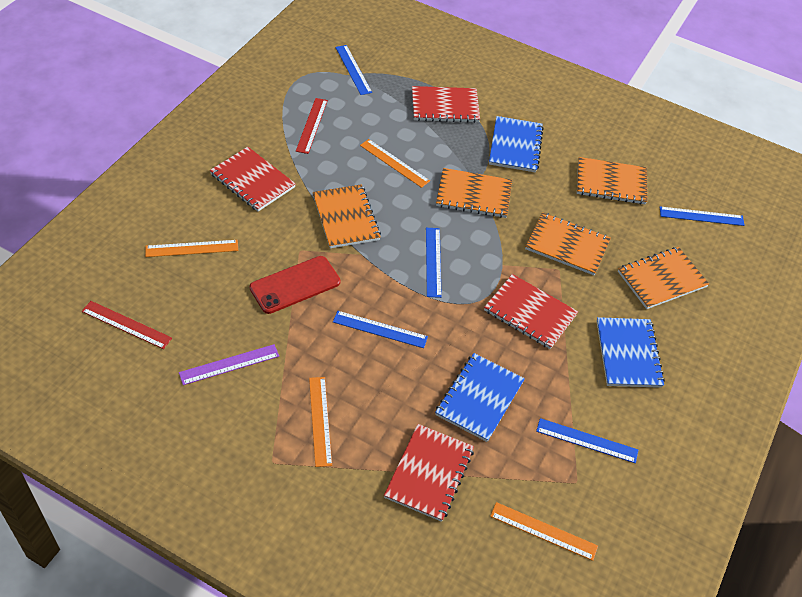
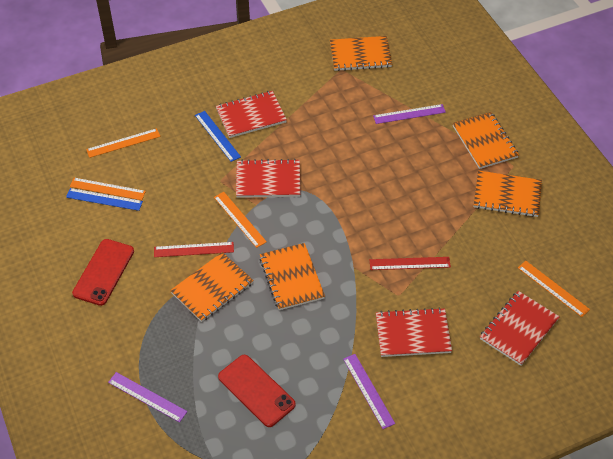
blue notebook: [435,353,525,442] [489,116,544,173] [596,317,665,388] = 3 -> none = 0
blue ruler: [333,311,428,348] [335,45,372,95] [426,228,442,298] [536,418,638,463] [660,206,745,226] = 5 -> [66,188,143,211] [195,111,241,162] = 2
purple ruler: [179,344,279,385] = 1 -> [108,372,187,422] [343,354,395,429] [373,104,446,124] = 3
red phone: [250,256,340,314] = 1 -> [72,239,134,306] [218,355,296,427] = 2

